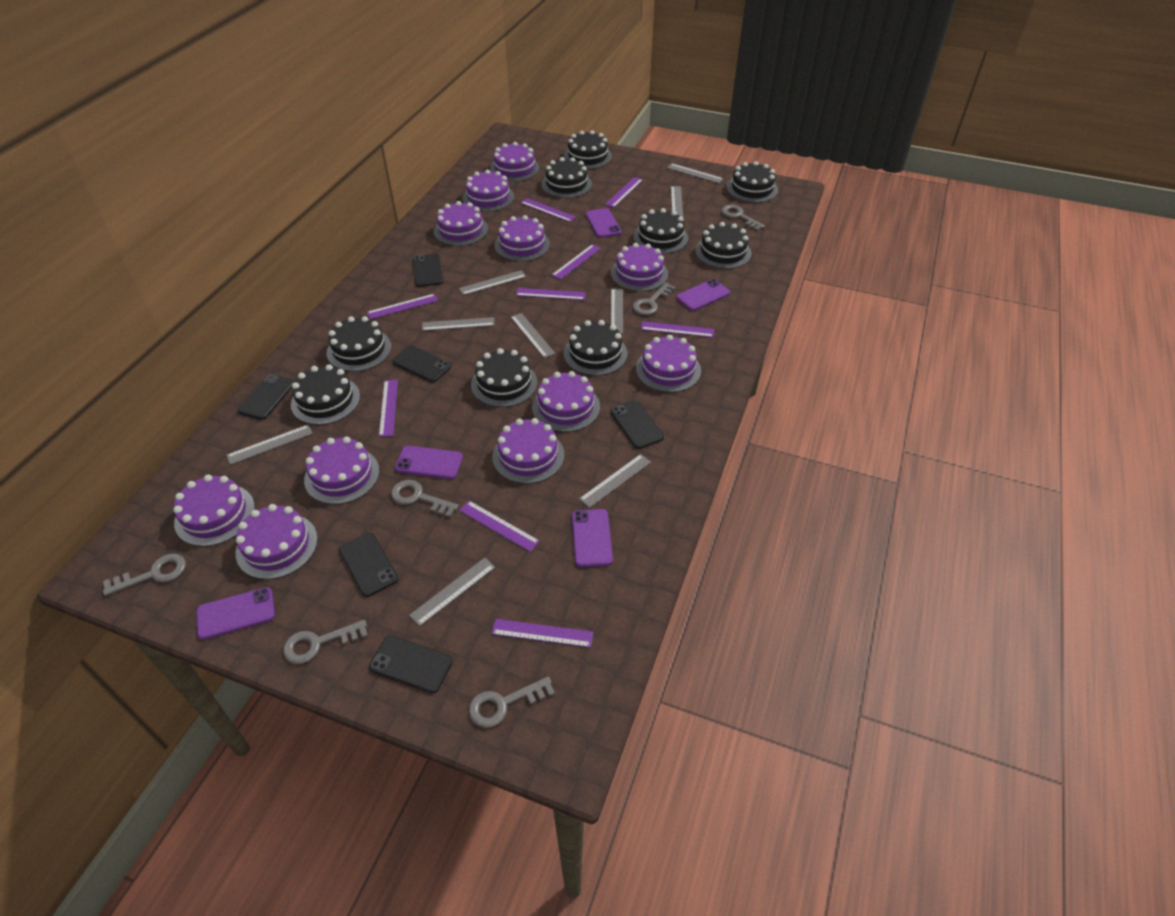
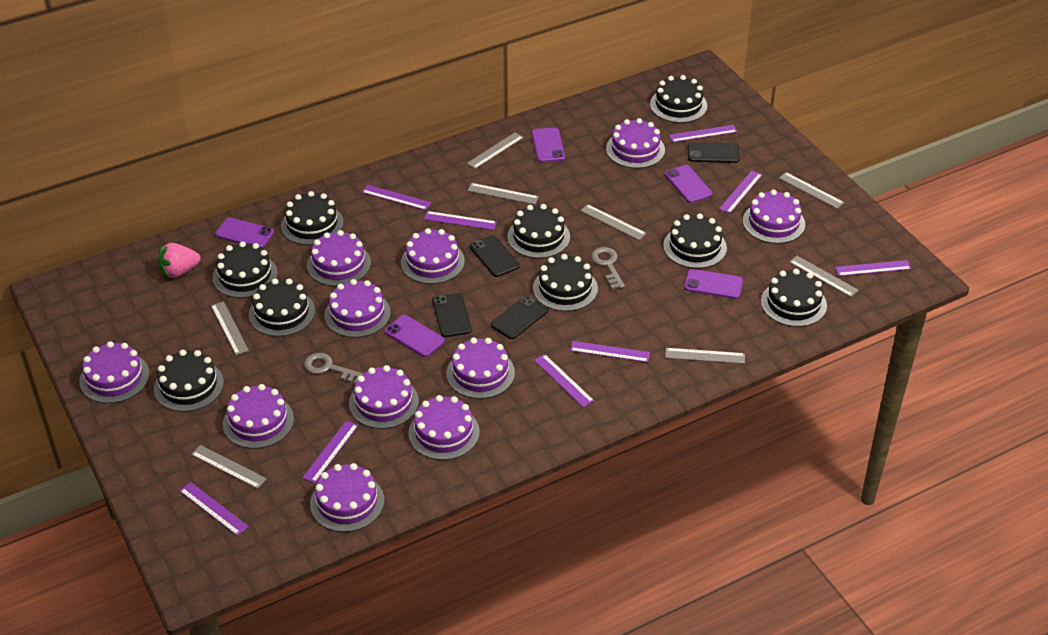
black phone: [238,374,295,420] [339,533,399,597] [369,635,453,694] [392,346,451,382] [413,254,443,287] [610,400,664,449] = 6 -> [432,293,472,337] [470,235,520,277] [491,296,548,339] [687,142,740,163] = 4
grey key: [103,553,186,596] [283,620,368,664] [391,480,458,517] [469,676,555,728] [633,282,676,315] [721,205,765,231] = 6 -> [304,353,364,384] [591,247,625,289] = 2
grey ruler: [226,425,313,465] [409,558,495,626] [422,317,495,331] [459,270,526,295] [511,313,555,358] [579,454,651,508] [611,289,623,334] [667,163,724,183] [671,186,683,217] = 9 -> [191,445,267,489] [211,301,249,355] [467,132,524,169] [468,183,539,205] [580,204,647,240] [665,348,745,364] [779,172,845,209] [789,256,859,297] = 8
pink strawberry: none = 0 -> [158,243,200,278] = 1

